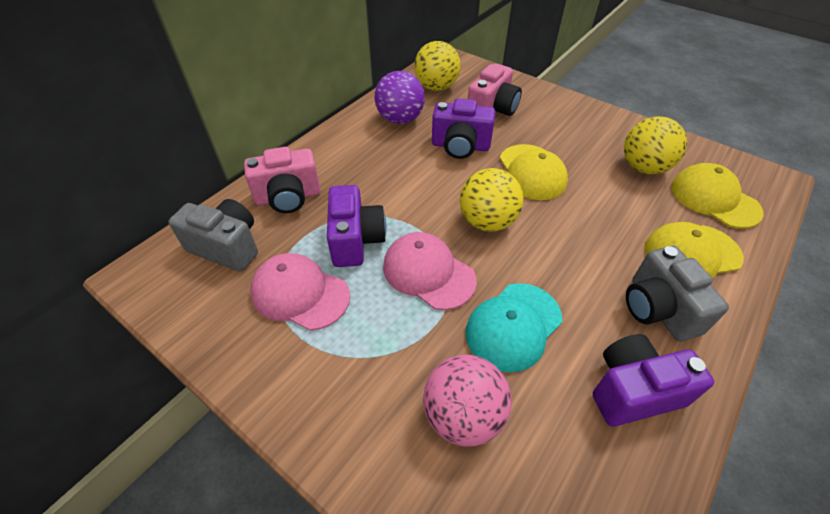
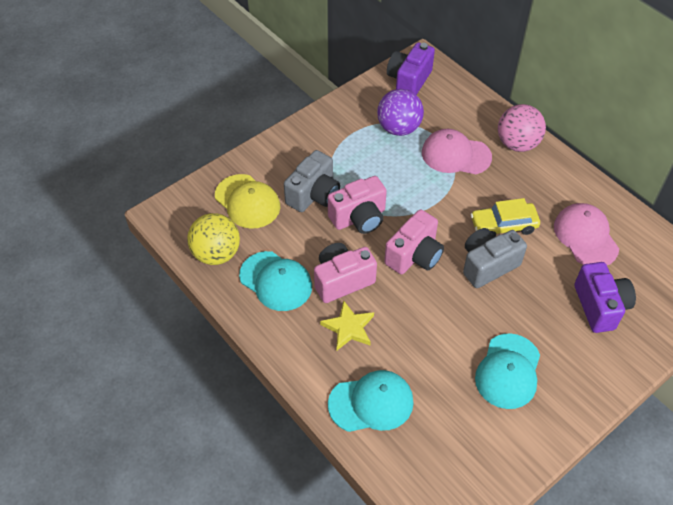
pink camera: [244,147,321,213] [468,63,522,116] = 2 -> [314,243,377,303] [328,176,387,234] [384,209,444,274] = 3
purple camera: [327,185,387,267] [432,98,495,159] [593,334,714,426] = 3 -> [387,43,435,95] [574,262,636,333] = 2
turquoise cap: [466,283,562,372] = 1 -> [239,251,312,311] [328,370,414,432] [475,333,540,409] = 3
yellow ball: [414,41,461,91] [460,168,524,232] [624,116,687,174] = 3 -> [187,213,240,265] = 1
yellow cap: [500,144,568,200] [644,222,744,279] [671,163,764,229] = 3 -> [215,174,280,229] = 1
yellow car: none = 0 -> [471,198,540,237] = 1
yellow star: none = 0 -> [320,300,374,350] = 1

